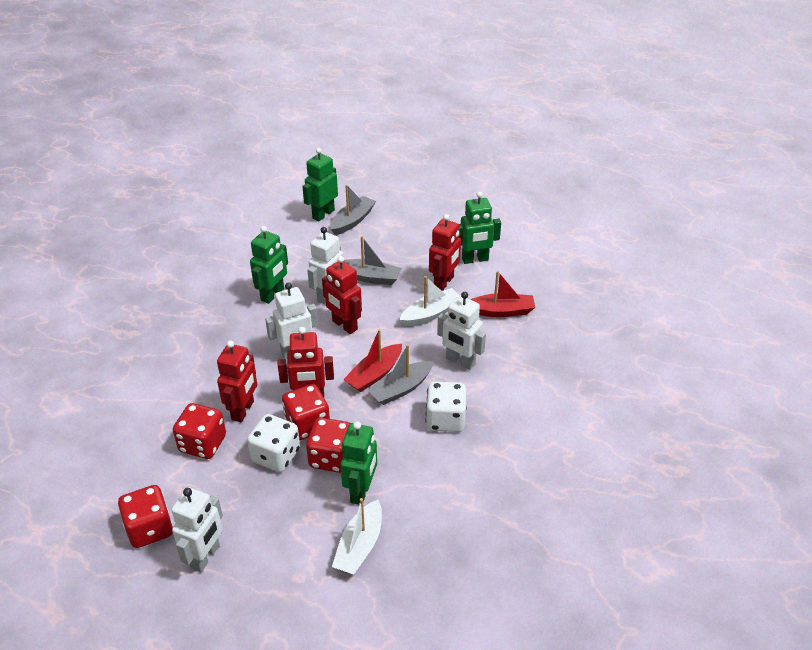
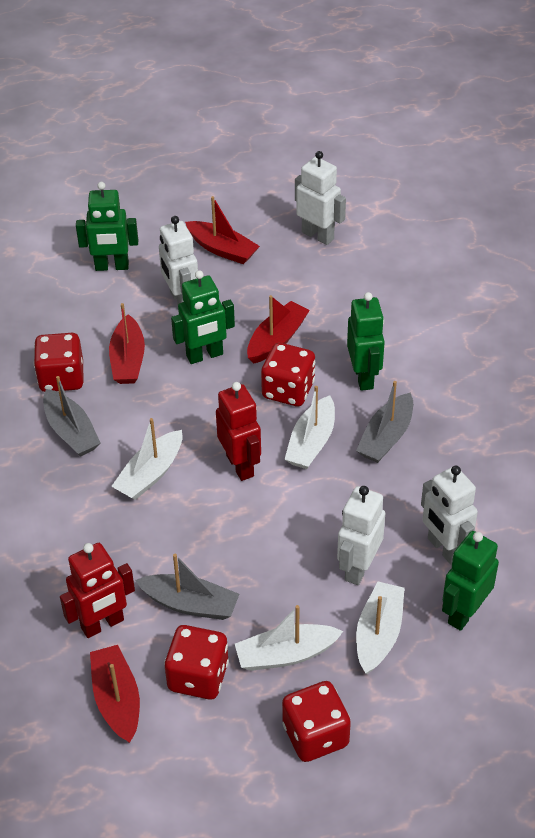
red boat: [344,329,402,392] [470,271,535,317] = 2 -> [90,645,140,743] [109,303,145,384] [185,196,260,264] [247,295,310,364] = 4
red robot: [217,340,257,422] [278,327,334,397] [322,256,362,334] [429,214,461,291] = 4 -> [60,543,135,638] [216,382,261,481] = 2
white boat: [332,498,382,575] [399,276,459,326] = 2 -> [111,418,182,500] [235,605,343,671] [284,386,335,469] [356,581,405,674] = 4
white dice: [247,414,300,472] [426,381,466,432] = 2 -> none = 0

